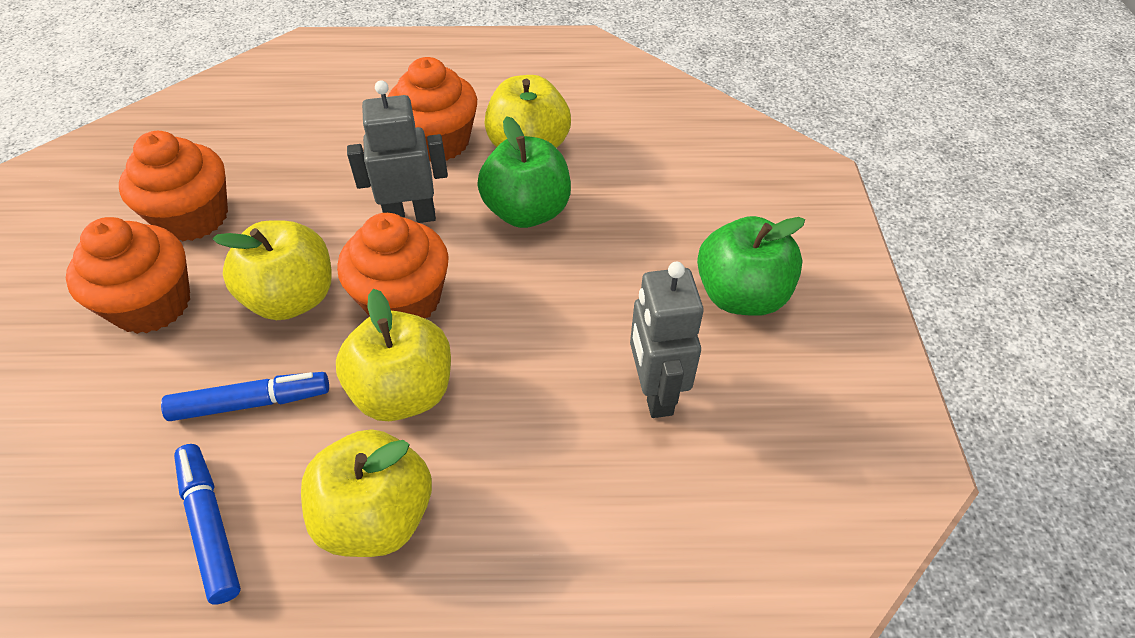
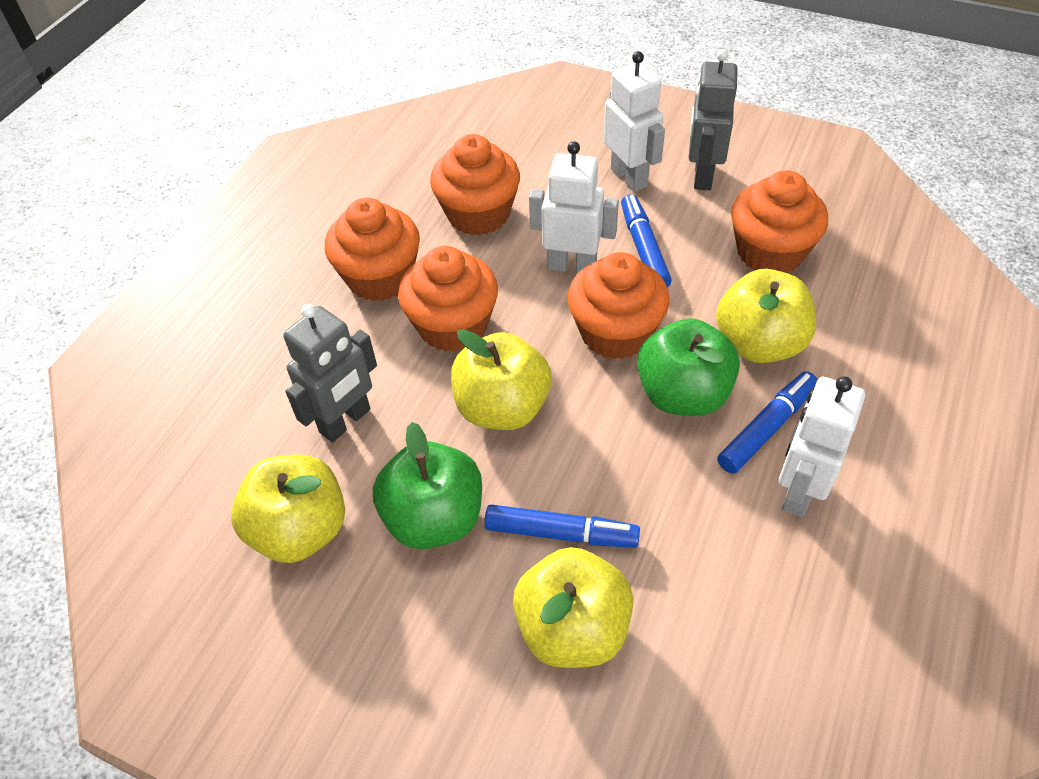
blue marker: [161,372,329,421] [174,444,241,604] = 2 -> [484,504,640,548] [621,194,672,287] [717,371,818,474] = 3
orange cupcake: [66,217,190,334] [119,131,228,241] [337,213,449,318] [388,57,477,162] = 4 -> [325,198,420,301] [398,246,498,352] [430,134,520,236] [568,252,670,359] [731,170,828,273] = 5
white robot: none = 0 -> [529,141,619,273] [604,51,665,192] [779,376,865,518] = 3

